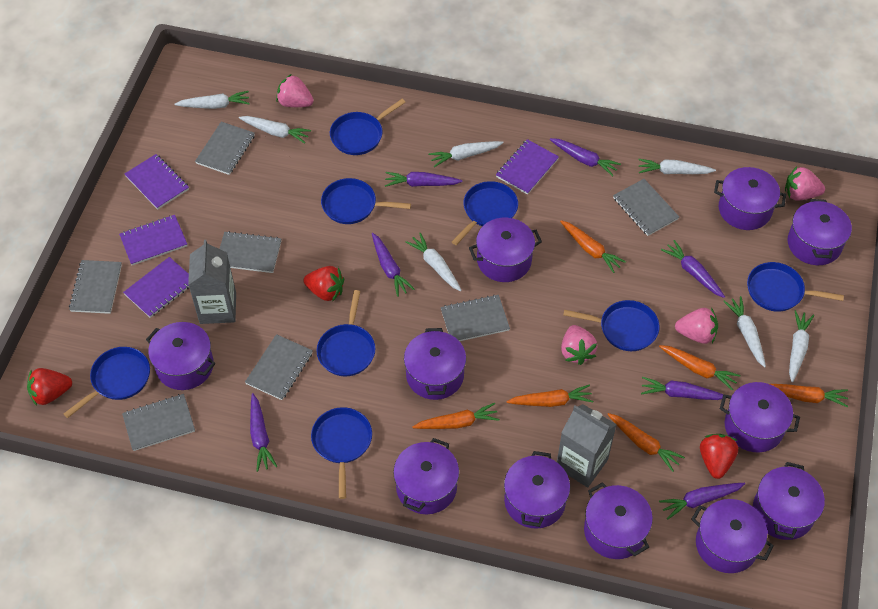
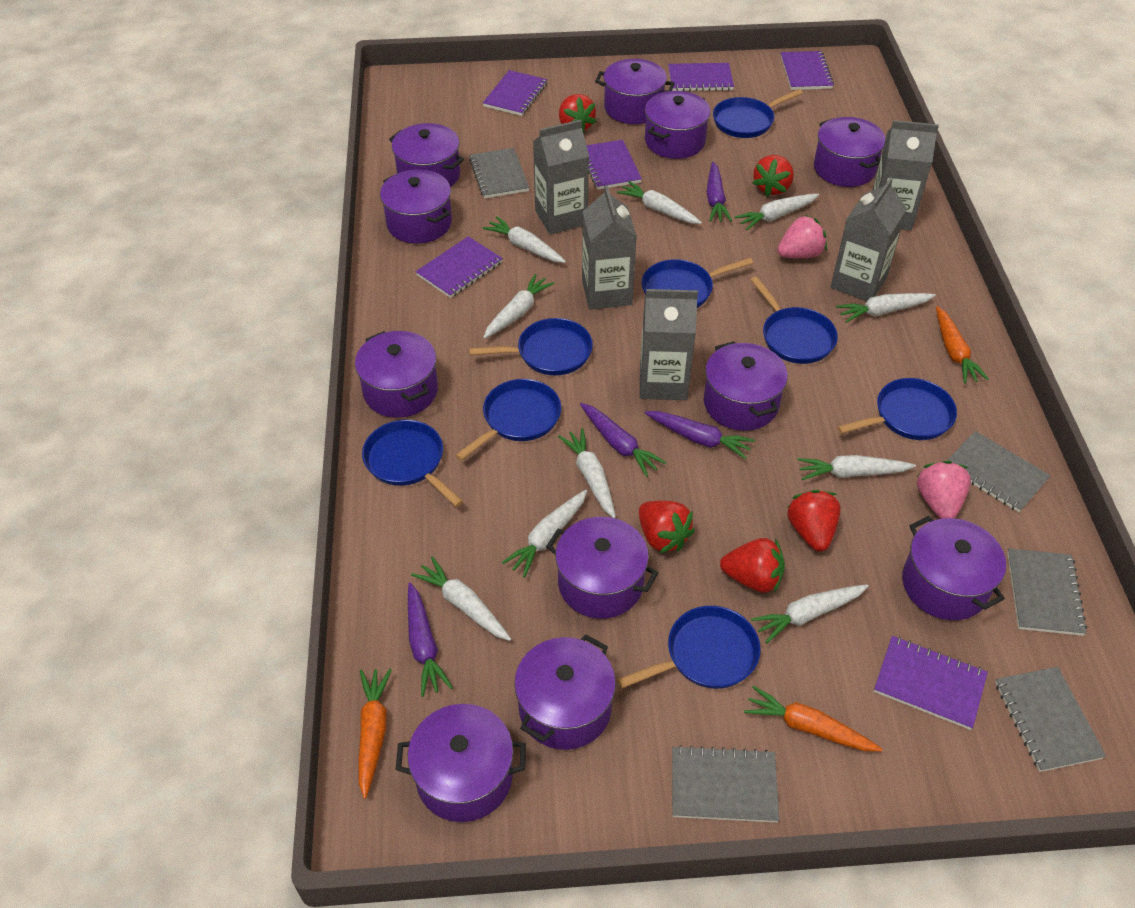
grey carton: [188,240,236,324] [557,404,617,488] = 2 -> [533,120,589,234] [582,185,637,310] [640,289,698,400] [831,177,907,301] [872,120,939,231] = 5
grey notebook: [69,260,122,314] [122,394,195,451] [195,122,255,175] [220,231,281,273] [245,334,313,400] [441,295,510,341] [613,179,679,236] = 7 -> [469,148,530,198] [672,745,779,823] [947,431,1050,512] [995,667,1106,772] [1007,548,1087,636] = 5
orange carrot: [413,403,500,429] [506,385,593,407] [560,220,626,273] [607,413,685,472] [659,345,741,391] [770,384,848,407] = 6 -> [359,669,392,799] [744,685,882,751] [936,306,989,384] = 3
pink strawberry: [276,74,314,107] [561,325,597,365] [675,308,718,344] [785,166,825,201] = 4 -> [777,215,827,258] [917,461,971,519] = 2
purple carrot: [250,393,278,472] [372,233,415,297] [385,172,463,187] [550,138,621,176] [641,377,724,400] [659,483,745,519] [661,240,725,298] = 7 -> [408,583,453,697] [580,403,667,477] [645,411,755,459] [707,162,732,222] = 4
purple notebook: [119,215,187,265] [123,257,189,318] [125,154,189,210] [496,139,559,195] = 4 -> [416,236,503,298] [483,70,547,116] [586,140,642,190] [668,63,734,91] [781,51,834,90] [874,636,988,730] = 6
red strawberry: [27,368,72,406] [303,266,344,302] [700,434,738,479] = 3 -> [559,94,596,132] [639,501,695,553] [720,538,785,593] [753,155,794,197] [787,490,841,551] = 5
white carrot: [175,91,250,109] [239,116,311,143] [406,233,462,291] [429,141,504,167] [638,159,716,174] [723,296,766,368] [789,310,814,382] = 7 -> [411,556,511,641] [482,216,566,263] [483,274,555,339] [501,490,587,578] [558,428,616,518] [617,181,702,224] [735,194,819,230] [751,584,868,644] [797,455,916,480] [836,293,935,323] = 10

